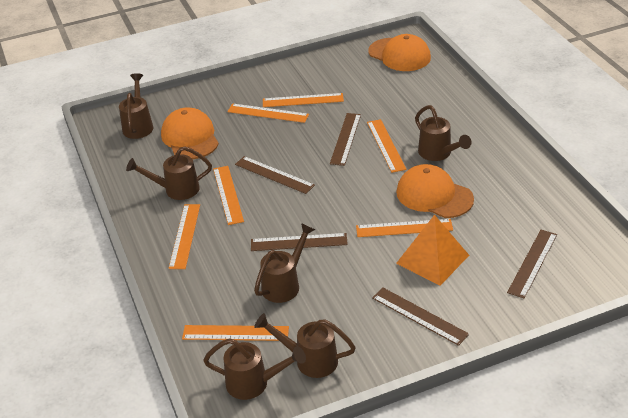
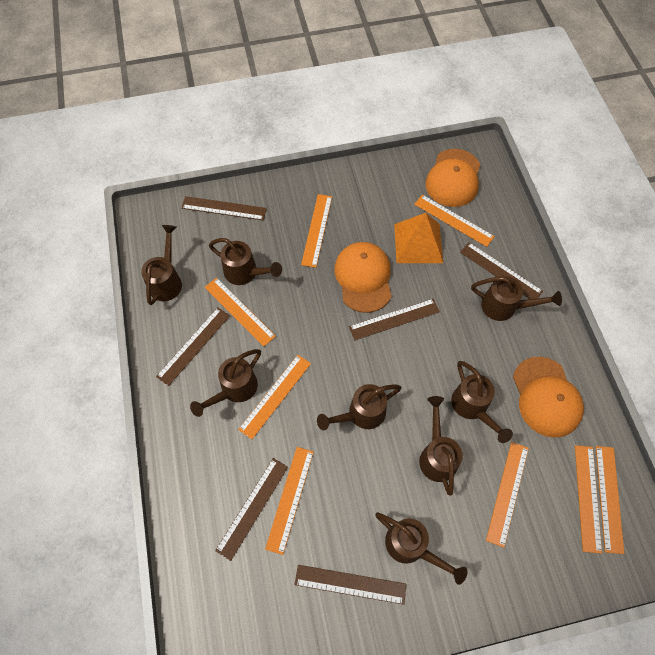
brown ruler: [235,156,315,194] [251,233,348,251] [330,113,361,166] [372,288,469,346] [507,230,557,299] = 5 -> [156,308,230,386] [181,196,267,220] [215,458,288,561] [294,565,406,605] [349,299,440,340] [460,242,543,299] = 6
brown watering can: [119,73,153,139] [126,146,212,200] [203,338,306,400] [254,223,315,303] [254,313,356,378] [415,105,471,161] = 6 -> [141,225,182,305] [190,349,261,417] [209,238,282,285] [317,384,402,430] [376,512,467,585] [419,396,463,495] [451,361,513,443] [471,276,562,321] = 8
orange ruler: [169,204,200,269] [182,325,289,341] [213,166,244,225] [227,104,309,123] [263,93,344,107] [356,219,453,237] [367,119,407,173] = 7 -> [205,278,276,347] [238,355,311,439] [265,447,314,555] [301,194,332,268] [414,195,495,247] [486,442,529,548] [575,445,602,554] [596,446,624,554] = 8

